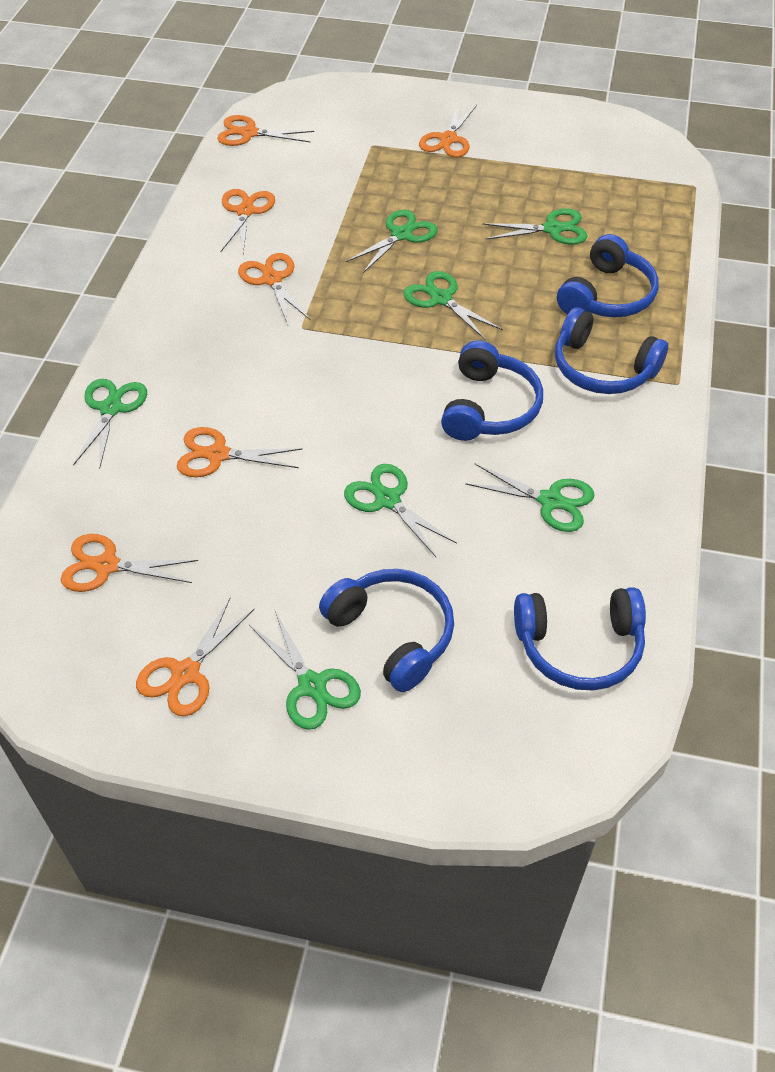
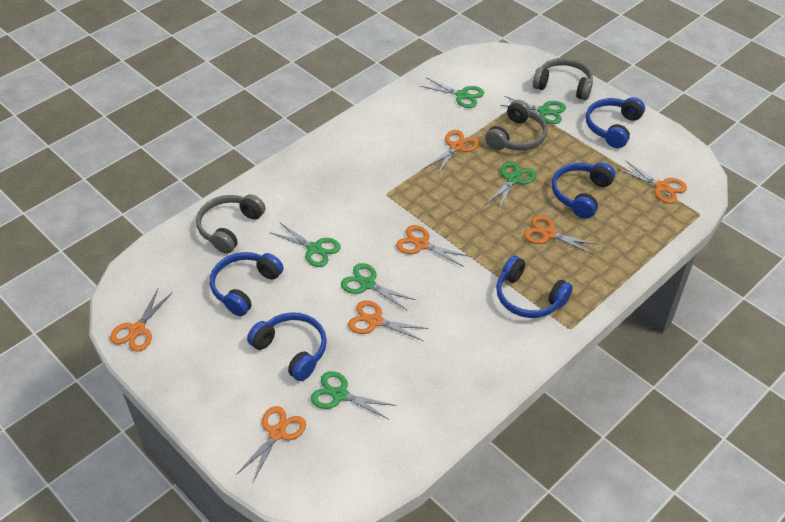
green scissors: [73,379,147,469] [249,609,361,730] [344,464,457,557] [346,209,438,273] [403,271,503,340] [465,464,595,532] [482,208,588,245] = 7 -> [271,223,341,267] [311,371,396,419] [341,263,416,310] [420,78,484,108] [486,161,536,210] [501,96,566,124] = 6
grey headphones: none = 0 -> [196,194,265,254] [485,100,547,151] [533,58,593,100] = 3

